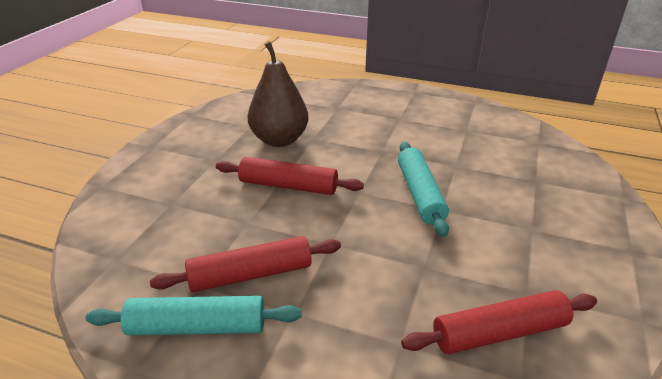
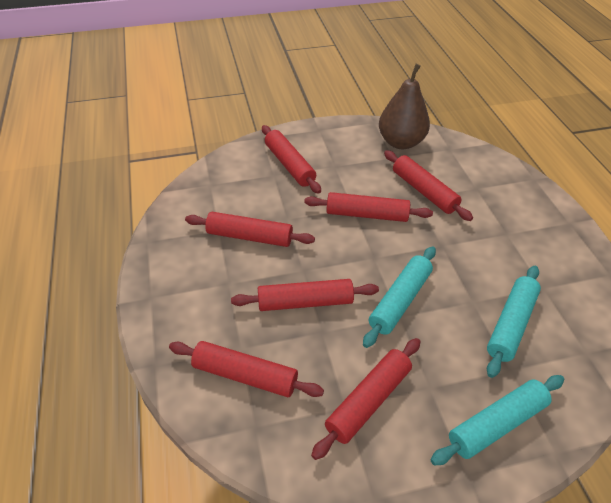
red rolling pin: [150,236,341,292] [216,157,364,195] [401,290,597,354] = 3 -> [169,341,324,397] [185,212,315,247] [231,279,379,311] [262,125,321,194] [304,192,433,222] [311,338,421,460] [384,150,473,221] = 7
turquoise rolling pin: [86,296,302,335] [398,142,449,237] = 2 -> [363,246,436,348] [431,375,564,465] [487,266,541,378] = 3

